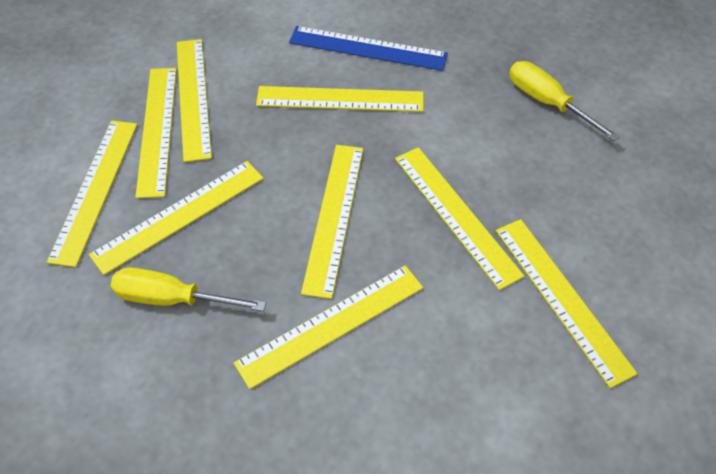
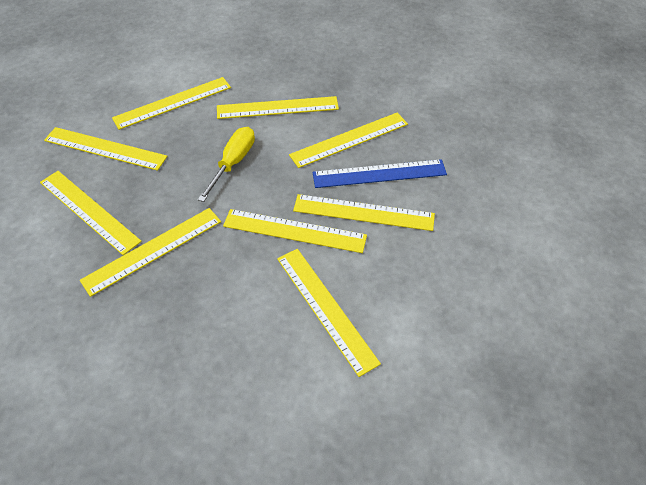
yellow screwdriver: [111,267,266,311] [509,61,620,142] = 2 -> [198,127,255,202] = 1

